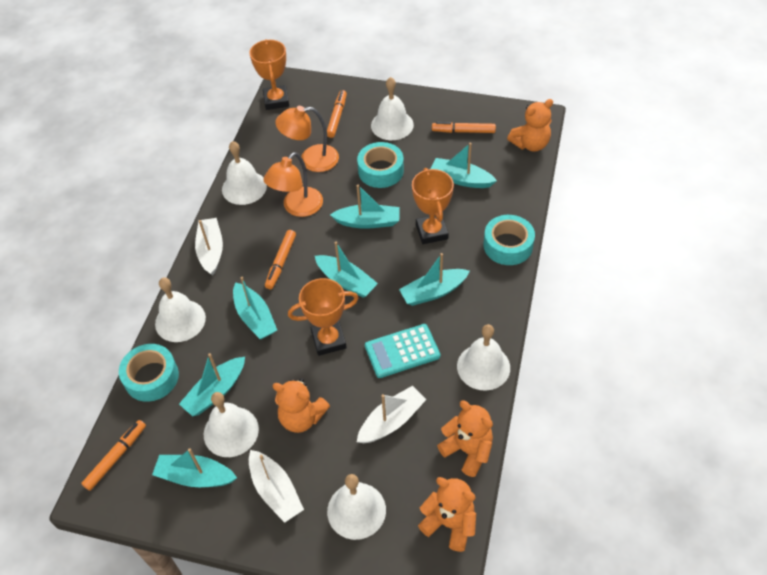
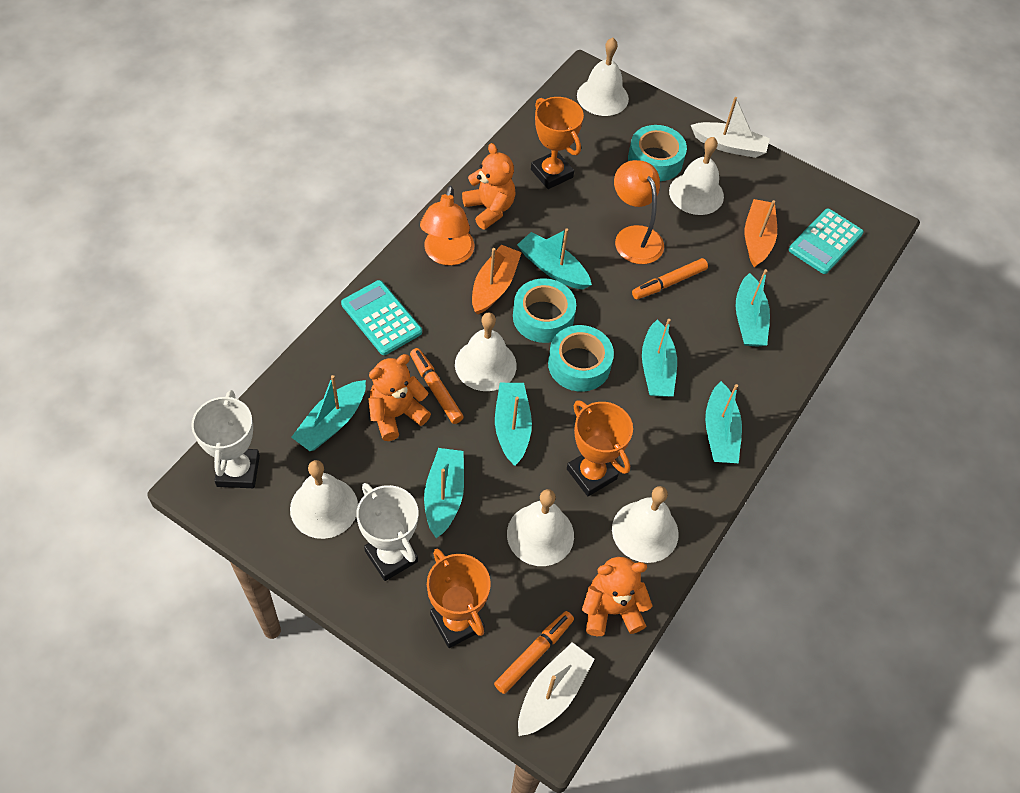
orange boat: none = 0 -> [472,245,522,314] [745,199,777,267] = 2
orange marker: [81,420,146,491] [265,230,296,289] [327,90,347,138] [432,122,496,133] = 4 -> [410,348,464,424] [494,611,574,694] [632,258,708,299] = 3
orange teddy bear: [273,378,330,433] [418,477,476,552] [437,400,493,477] [507,99,553,152] = 4 -> [368,354,431,441] [462,143,516,230] [582,557,653,636] = 3
turquoise calculator: [365,324,440,378] = 1 -> [341,280,422,355] [789,208,864,274] = 2
white boat: [195,218,223,276] [249,450,304,523] [357,386,426,443] = 3 -> [518,642,594,736] [691,97,770,158] = 2
white trophy: none = 0 -> [191,390,260,488] [356,483,418,581] = 2

